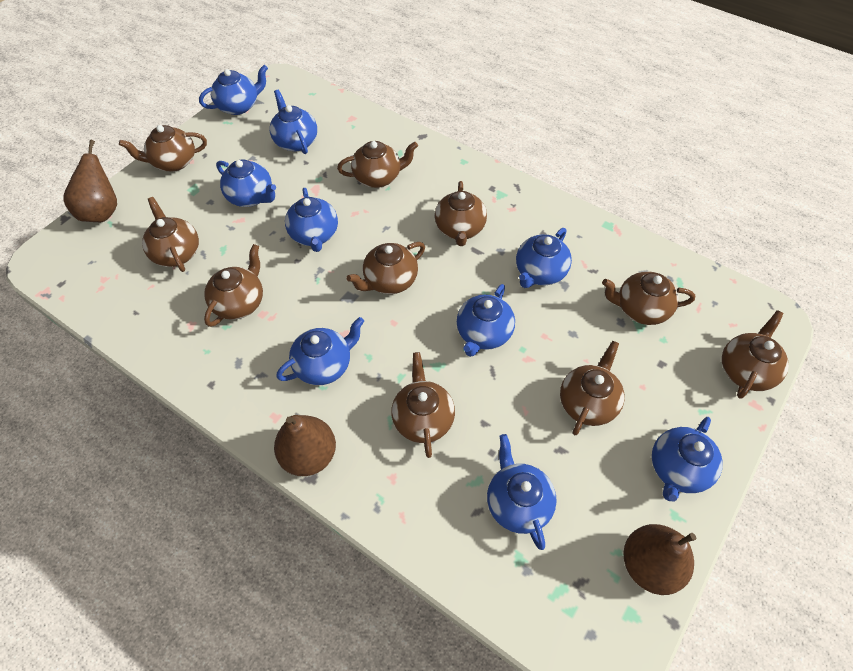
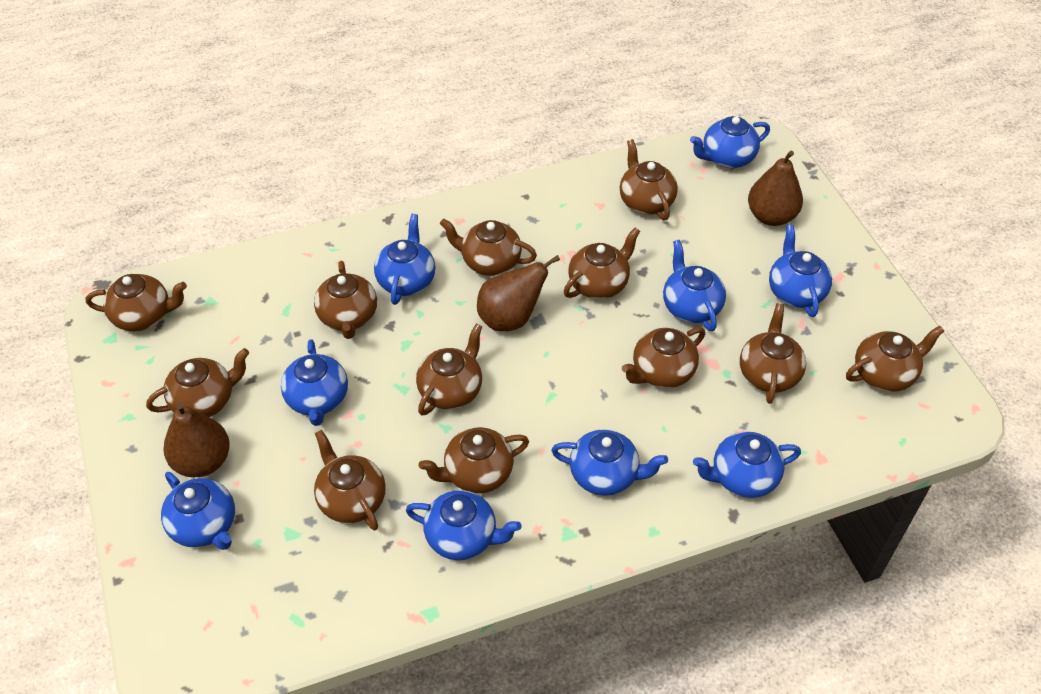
brown teapot: [119,125,207,172] [142,197,199,272] [204,244,263,327] [337,141,418,188] [347,242,425,294] [391,352,455,458] [435,181,487,246] [560,341,624,435] [602,271,695,325] [722,310,789,399] = 10 -> [86,274,187,331] [146,348,249,417] [314,261,377,339] [314,430,386,530] [416,324,482,415] [419,427,529,493] [440,218,537,276] [564,227,640,299] [620,139,678,220] [622,327,705,388] [740,303,806,404] [846,326,944,392] = 12

